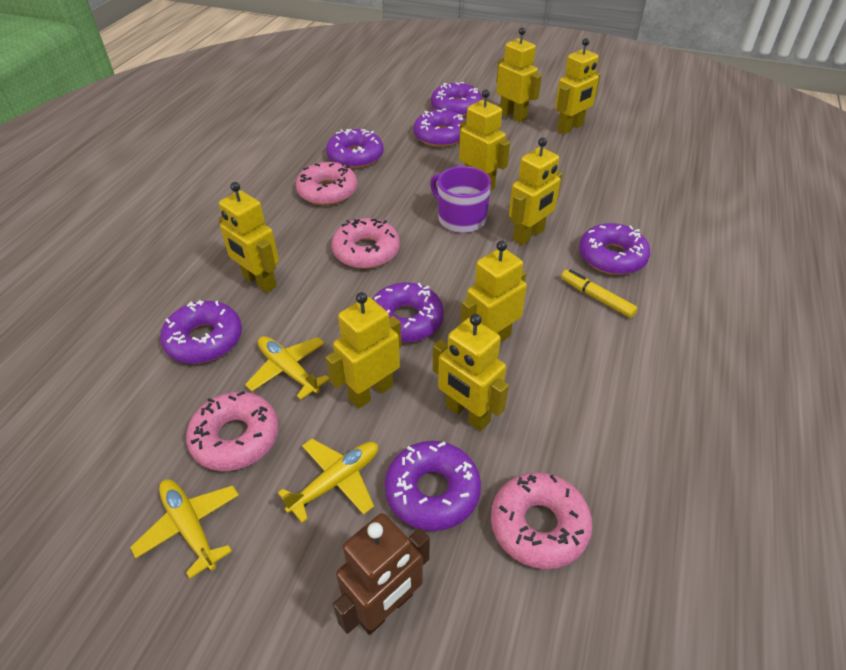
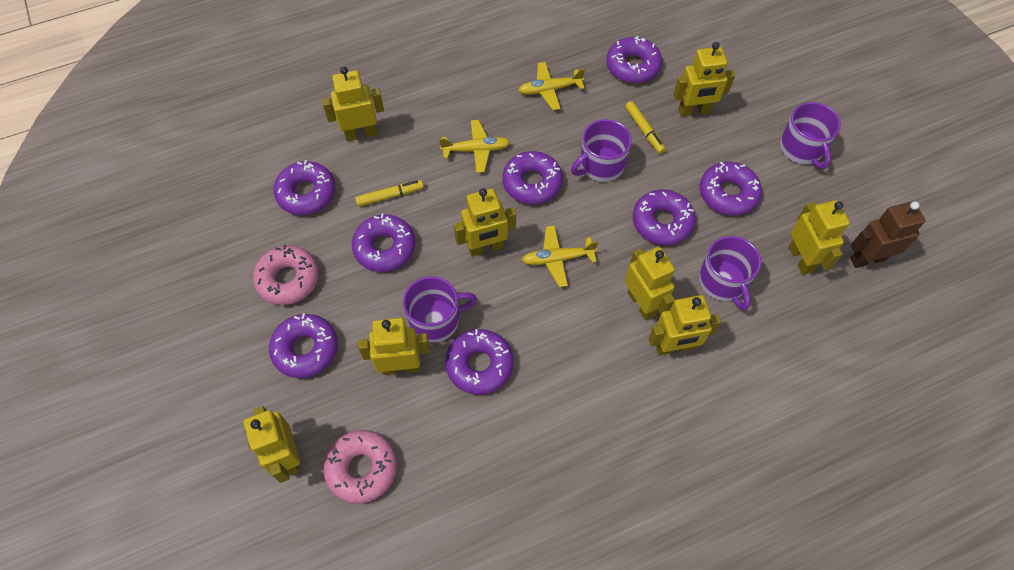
pink donut: [186,391,279,471] [296,162,357,205] [332,218,400,269] [491,472,592,569] = 4 -> [253,245,319,305] [323,430,397,504] = 2
purple donut: [160,300,242,364] [326,129,384,168] [372,282,444,343] [385,441,481,531] [414,108,466,147] [431,82,483,117] [579,223,650,275] = 7 -> [269,313,338,378] [273,160,336,215] [352,214,415,272] [445,329,513,395] [503,151,563,204] [606,36,662,83] [633,189,696,245] [700,162,762,216] = 8
purple mug: [430,166,491,233] = 1 -> [403,276,477,343] [571,119,632,182] [699,236,761,310] [780,102,841,169] = 4
yellow marker: [561,269,637,318] = 1 -> [355,180,424,207] [625,101,666,154] = 2

